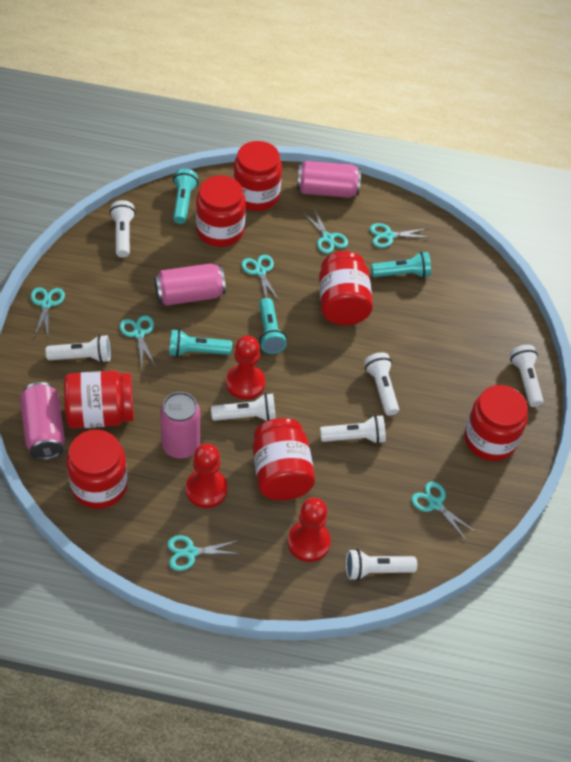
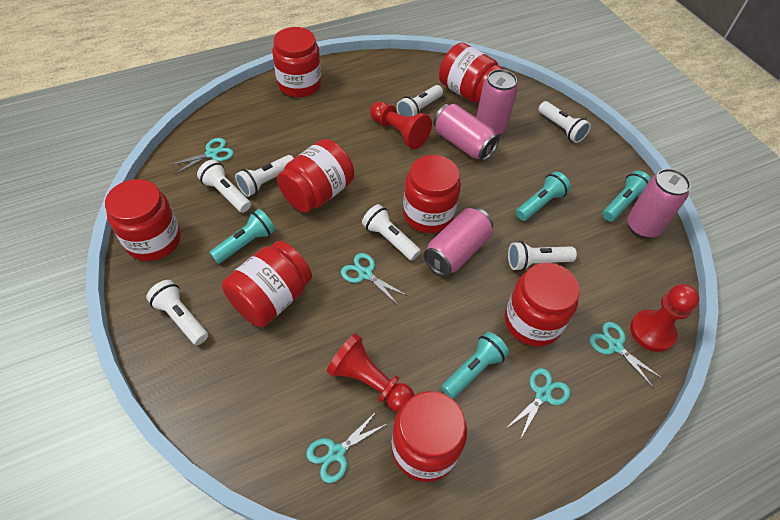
red jar: [64,371,134,429] [66,430,128,509] [196,176,246,247] [233,141,282,211] [253,418,315,500] [319,251,373,325] [465,385,528,461] = 7 -> [105,179,181,261] [222,241,312,327] [272,27,321,97] [277,139,354,213] [391,391,467,482] [403,155,461,233] [439,43,505,103] [505,263,580,347] = 8
turquoise scissors: [31,287,65,337] [120,315,156,367] [167,535,242,571] [241,255,280,302] [303,209,348,254] [369,223,430,248] [411,482,476,540] = 7 -> [169,138,234,175] [306,411,387,483] [341,253,408,305] [507,368,570,440] [589,322,663,388] = 5

